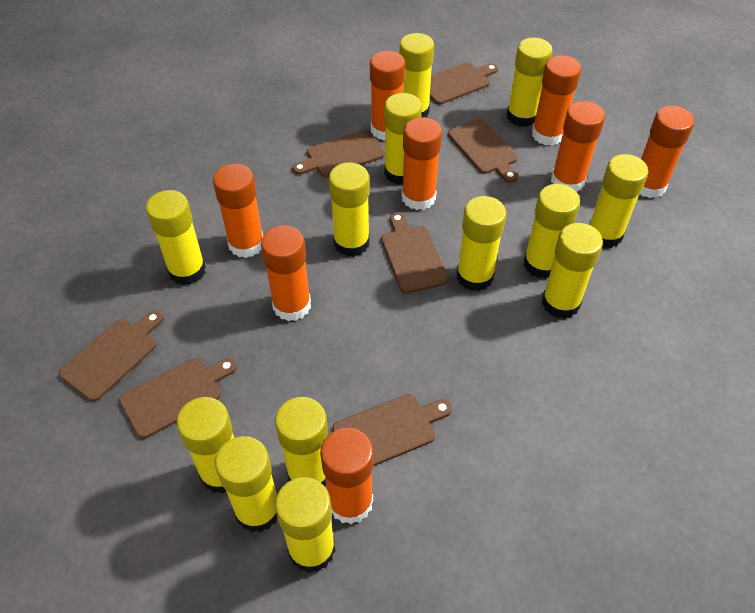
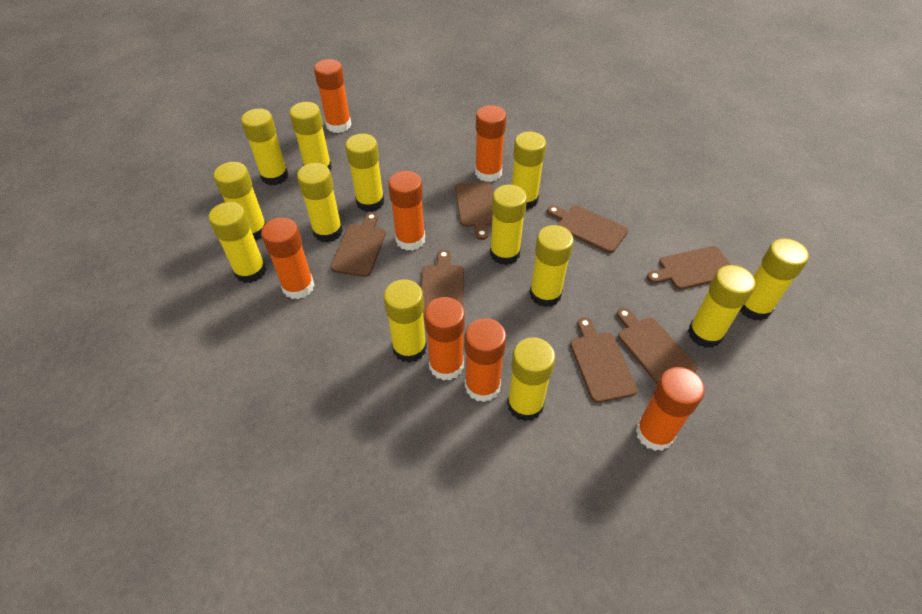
orange glue stick: [213,163,263,258] [261,225,311,321] [320,428,373,524] [370,51,405,141] [402,117,442,210] [532,55,581,146] [551,101,605,192] [640,106,694,198] = 8 -> [261,217,314,299] [314,59,351,133] [388,171,425,251] [424,297,465,381] [465,318,506,402] [475,105,506,182] [635,367,705,451] = 7

